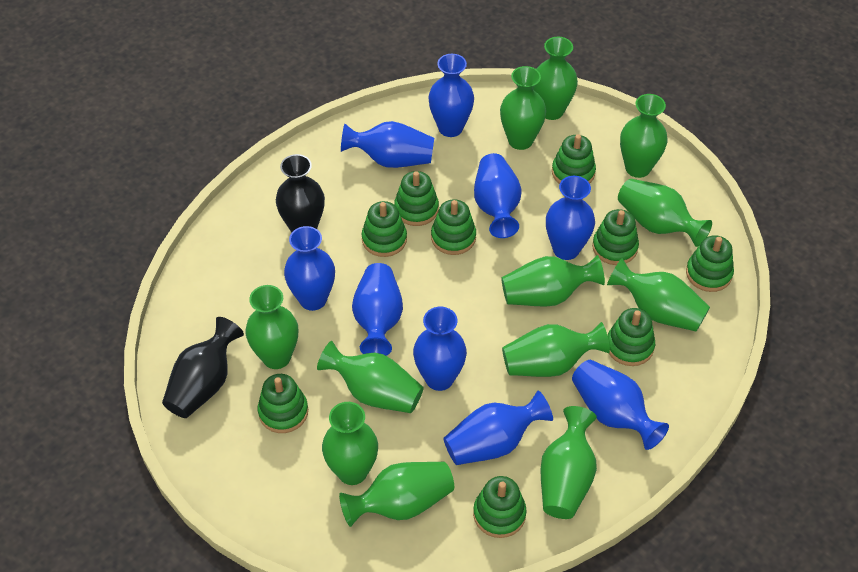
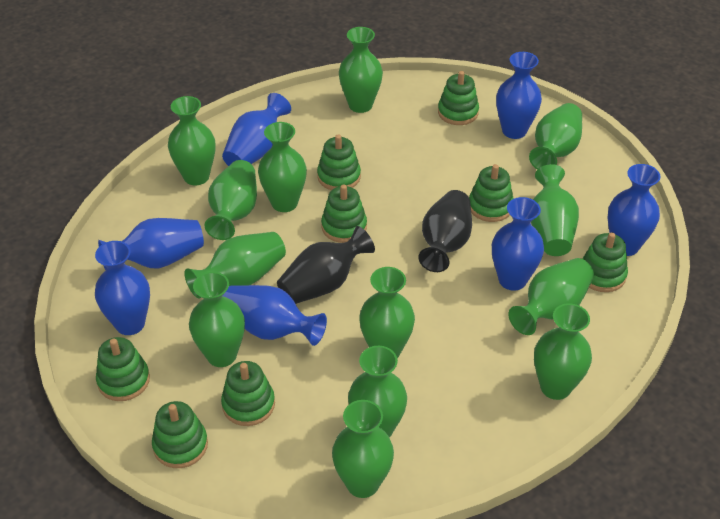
blue vase: [284,226,335,311] [341,121,434,168] [352,263,403,356] [413,307,467,391] [428,54,474,137] [443,391,553,465] [474,153,522,238] [546,176,595,260] [572,360,669,450] = 9 -> [95,241,150,335] [98,218,204,270] [222,93,291,166] [222,285,327,346] [492,197,544,291] [496,52,542,139] [608,164,661,256] = 7
green stacking toy: [258,374,308,433] [362,201,407,257] [394,171,439,226] [431,199,476,255] [473,476,526,538] [552,134,596,184] [592,209,639,265] [607,308,655,366] [686,235,734,292] = 9 -> [96,337,150,401] [152,401,208,468] [221,361,275,426] [317,134,361,190] [321,184,367,243] [438,71,479,125] [469,164,514,222] [582,232,628,292] = 8
green vase: [245,285,298,369] [317,341,424,413] [322,402,378,485] [339,462,454,527] [500,66,546,150] [501,255,605,307] [502,322,610,377] [533,37,578,120] [540,406,597,519] [607,258,710,331] [618,179,712,247] [620,94,668,178] = 12 -> [168,96,215,186] [184,232,286,298] [189,272,245,367] [205,160,257,240] [258,122,307,212] [332,400,394,498] [339,27,383,113] [348,346,407,438] [359,267,415,358] [508,258,594,335] [529,103,582,170] [531,164,579,256] [534,303,592,400] = 13

